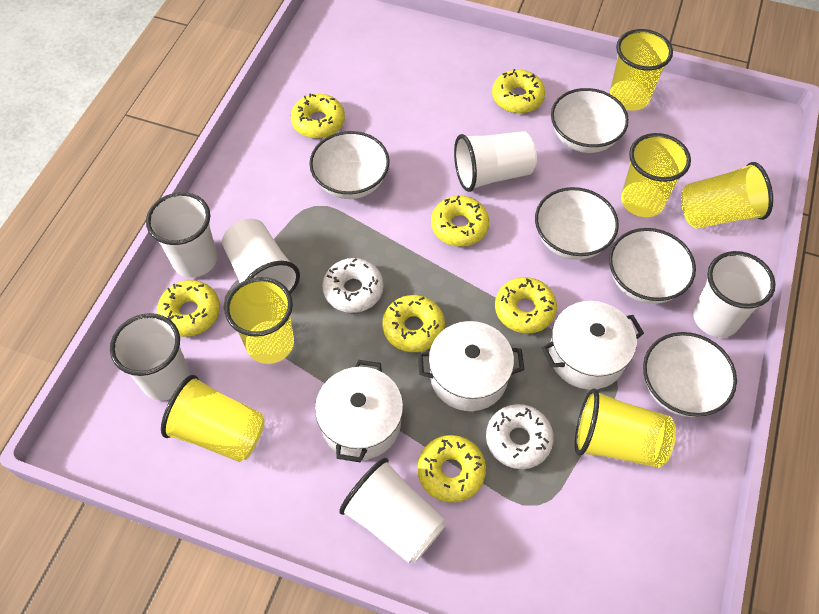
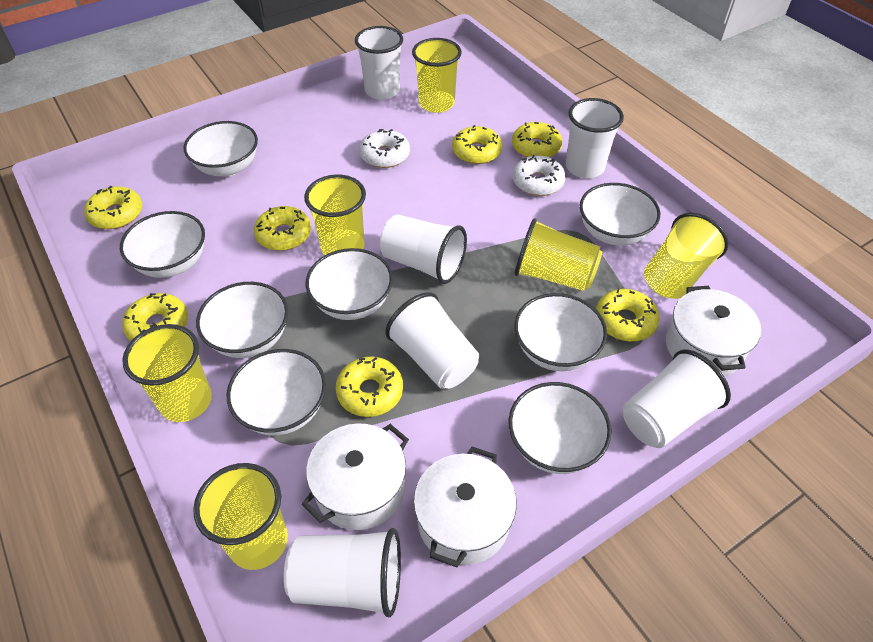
white bowl: [309,131,390,199] [535,187,619,260] [551,88,629,153] [609,228,696,304] [643,332,737,417] = 5 -> [120,211,205,278] [184,121,258,177] [196,282,288,358] [227,349,326,435] [306,248,393,320] [508,382,611,474] [514,293,607,371] [580,183,660,246] = 8

